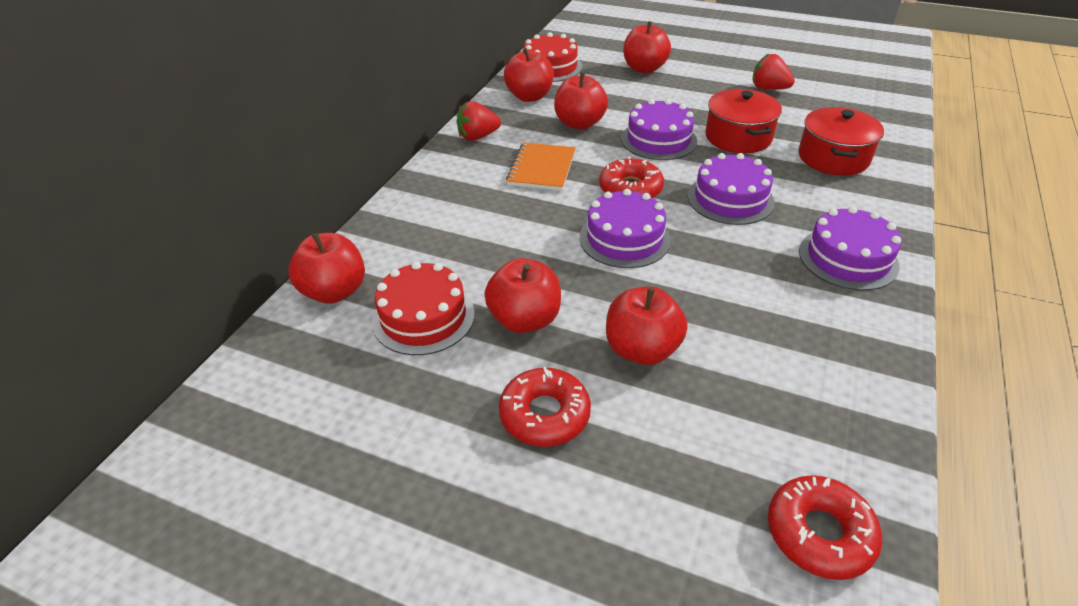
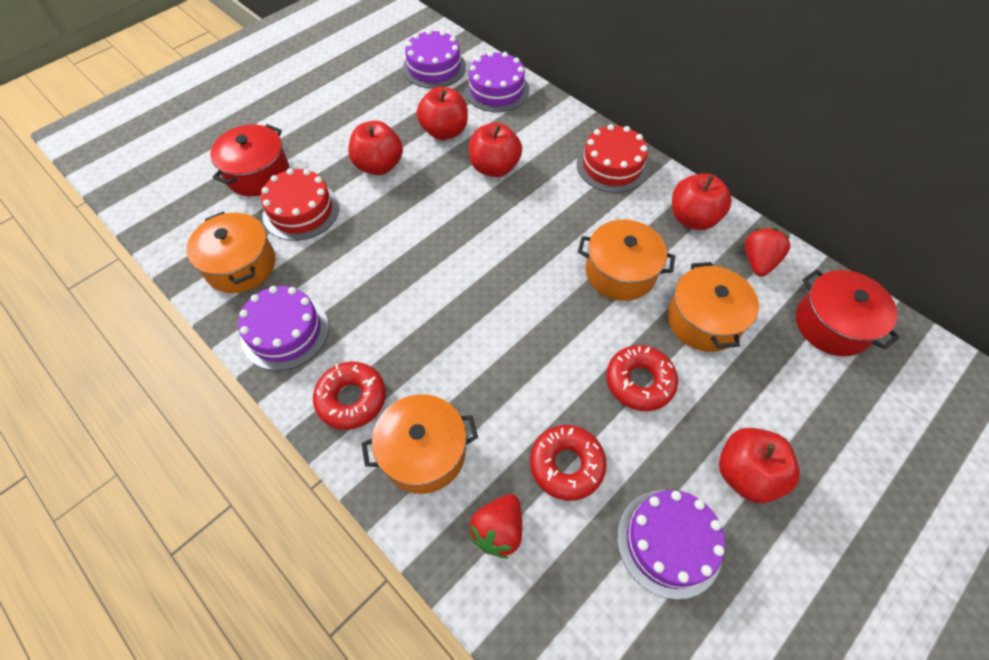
orange notebook: [506,142,576,191] = 1 -> none = 0
orange pot: none = 0 -> [186,211,275,293] [361,394,478,494] [578,220,675,301] [668,262,759,352] = 4
red apple: [288,233,365,304] [484,258,561,333] [504,48,554,102] [554,72,608,130] [606,287,688,365] [623,21,671,73] = 6 -> [348,121,403,175] [417,87,468,140] [469,122,522,177] [672,173,732,230] [719,428,800,503] = 5

